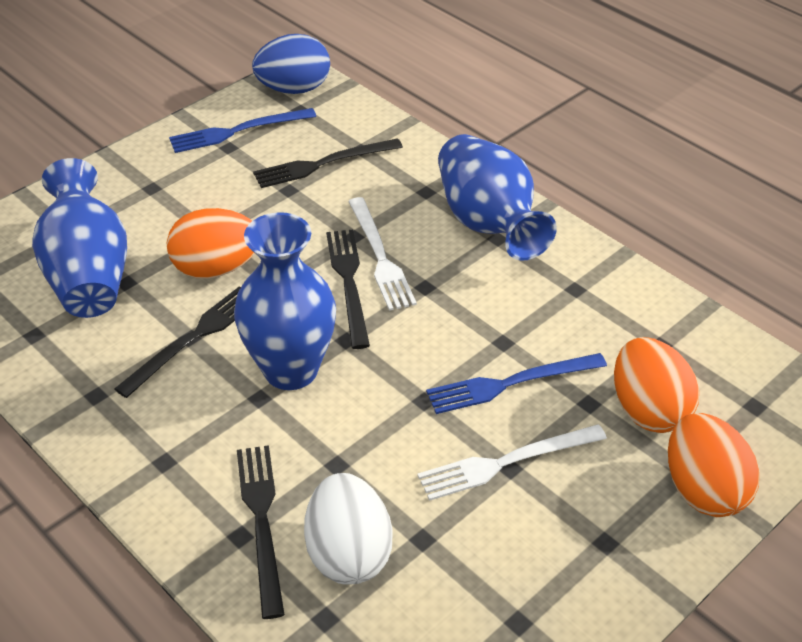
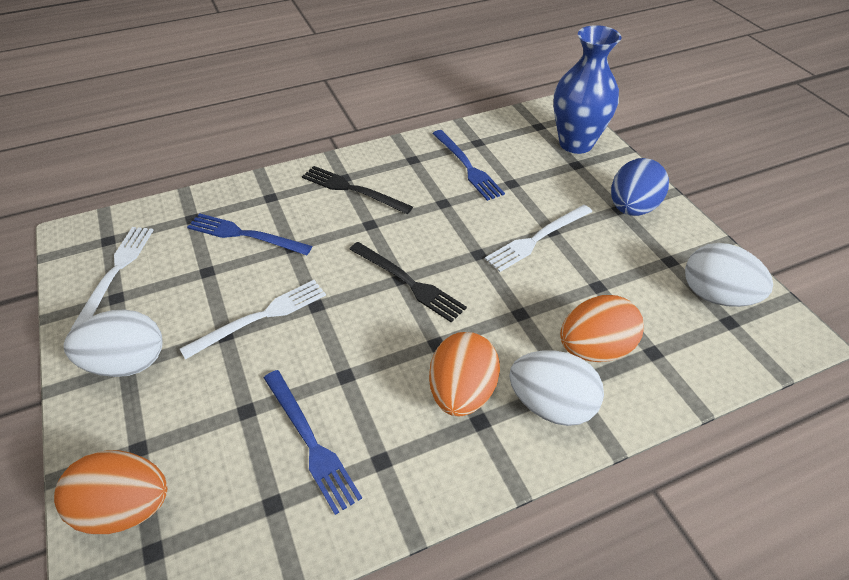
black fork: [114,287,241,398] [237,445,285,619] [253,138,403,188] [326,229,370,349] = 4 -> [302,166,413,214] [349,242,467,323] = 2
blue fork: [169,108,316,153] [426,353,607,414] = 2 -> [187,213,312,255] [264,370,362,515] [432,130,505,201] = 3
blue vase: [32,158,127,318] [234,212,336,390] [438,134,557,261] = 3 -> [553,25,621,154] = 1
white egg: [304,473,393,585] = 1 -> [64,309,162,377] [509,350,604,426] [685,243,773,307] = 3
white fork: [348,197,417,311] [417,424,607,501] = 2 -> [71,227,153,330] [180,280,326,360] [485,205,592,272] = 3

